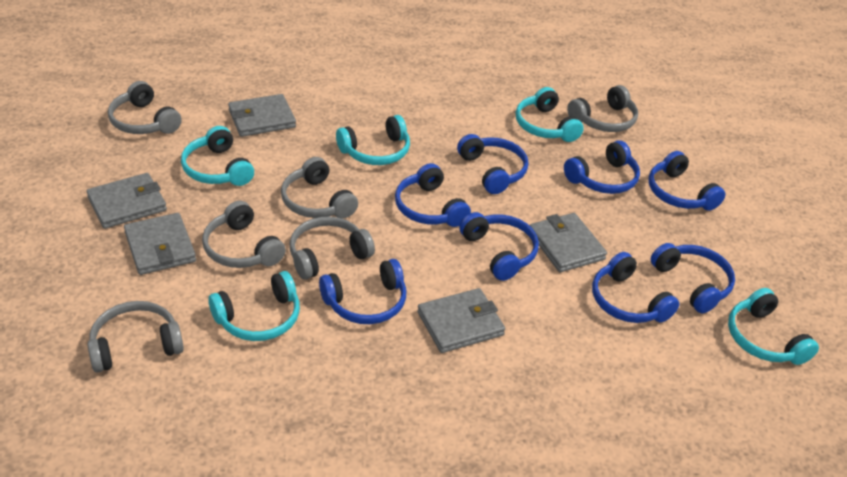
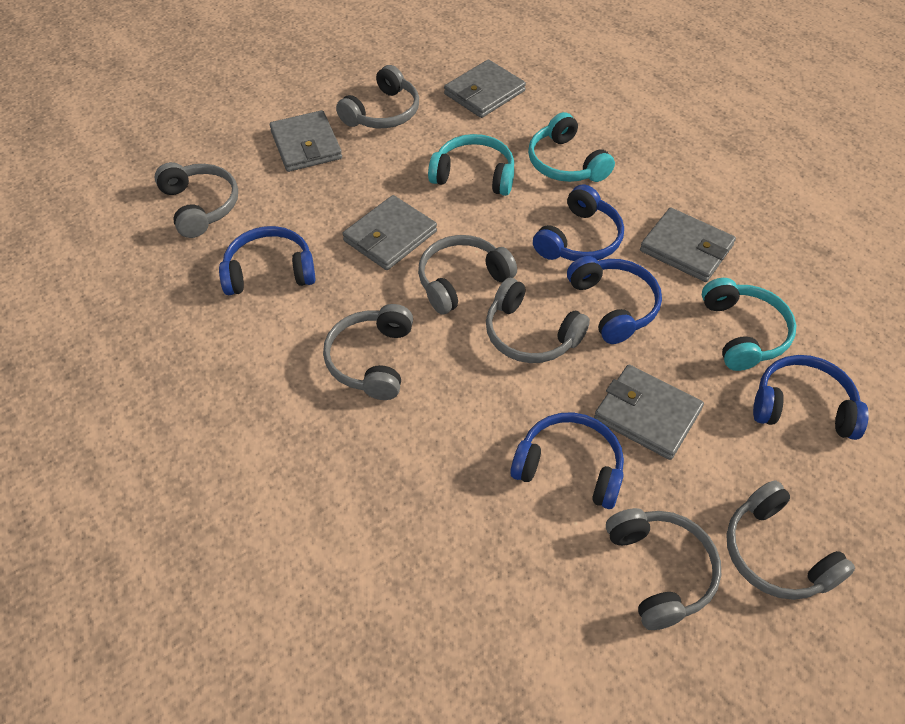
blue headphones: [319,259,406,324] [395,163,471,227] [457,134,529,194] [459,212,539,281] [564,140,640,194] [592,252,679,323] [649,151,725,211] [650,243,735,313] = 8 -> [219,226,315,295] [510,412,624,509] [533,184,624,261] [567,256,662,344] [753,355,869,440] = 5
grey headphones: [87,301,184,373] [108,81,182,134] [202,201,286,268] [281,157,358,219] [289,216,375,280] [567,85,638,132] = 6 -> [154,162,238,238] [323,304,413,400] [336,65,419,128] [418,235,517,314] [486,278,590,363] [606,508,721,630] [726,480,855,600] = 7
turquoise headphones: [181,126,254,186] [208,271,300,341] [336,115,410,165] [516,87,584,142] [728,288,819,365] = 5 -> [428,134,514,196] [528,112,615,182] [702,278,796,371] = 3

